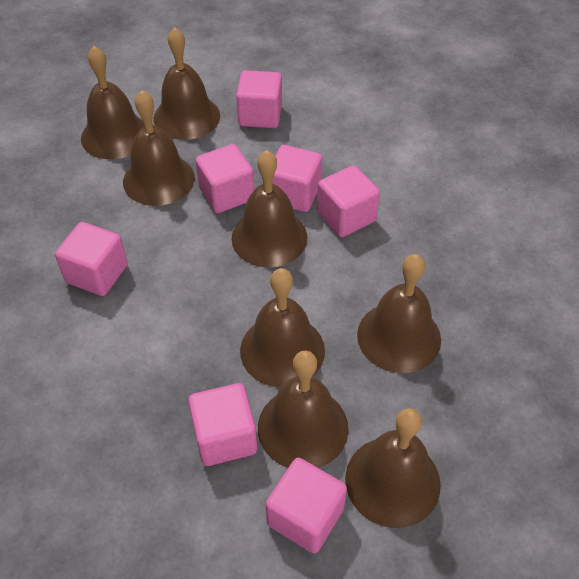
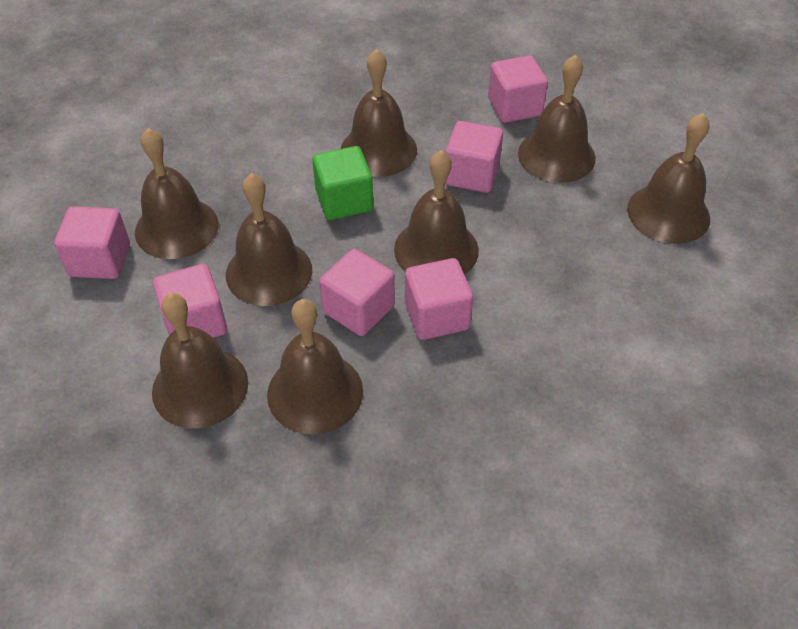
green cube: none = 0 -> [312,146,373,220] = 1
pink cube: [55,222,128,296] [188,383,257,466] [195,144,254,213] [236,70,282,128] [266,458,347,554] [272,145,322,212] [317,165,380,237] = 7 -> [54,206,130,279] [153,264,227,338] [319,249,395,336] [405,258,473,340] [445,121,503,193] [488,56,548,123] = 6

